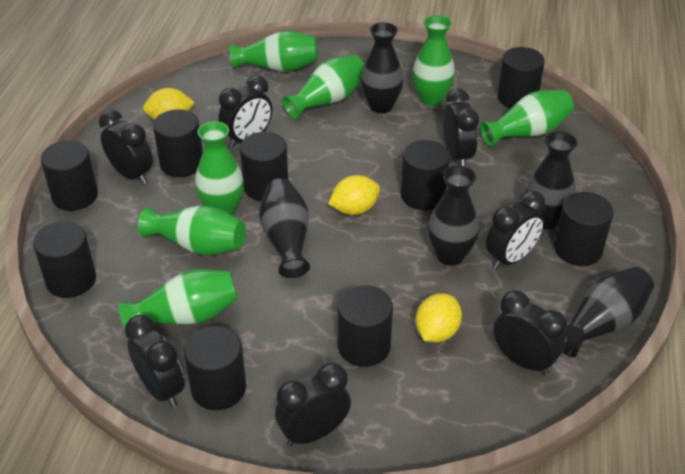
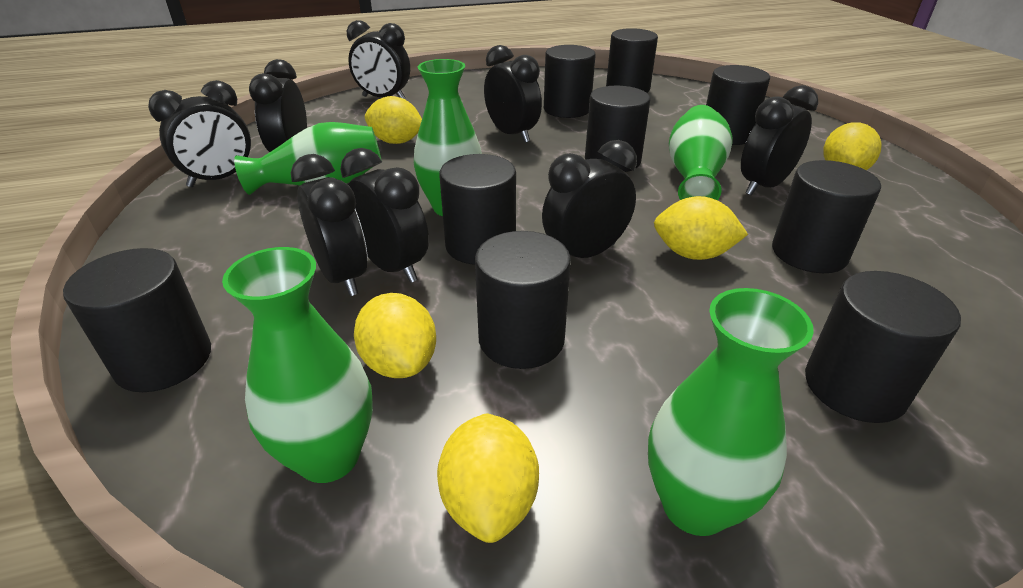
black clock: [99,110,153,184] [125,315,185,407] [219,75,272,148] [275,362,351,446] [443,88,479,167] [486,190,545,270] [493,290,567,375] = 7 -> [148,80,251,187] [249,59,307,152] [291,154,367,296] [340,148,429,283] [347,20,410,99] [484,45,542,143] [542,140,637,258] [741,85,818,196] = 8
black vase: [259,178,310,278] [361,22,404,113] [428,165,479,266] [526,131,578,230] [563,267,654,357] = 5 -> none = 0
green vase: [118,269,238,328] [138,205,246,255] [195,121,244,215] [230,31,318,72] [282,55,365,120] [412,15,455,106] [480,90,574,147] = 7 -> [222,247,373,483] [234,122,381,195] [414,59,482,216] [648,288,814,536] [669,105,733,200] = 5
yellow lemon: [143,88,195,120] [328,175,380,215] [415,293,462,342] = 3 -> [354,293,436,378] [365,96,422,144] [437,413,539,543] [654,196,748,260] [823,122,882,170] = 5

